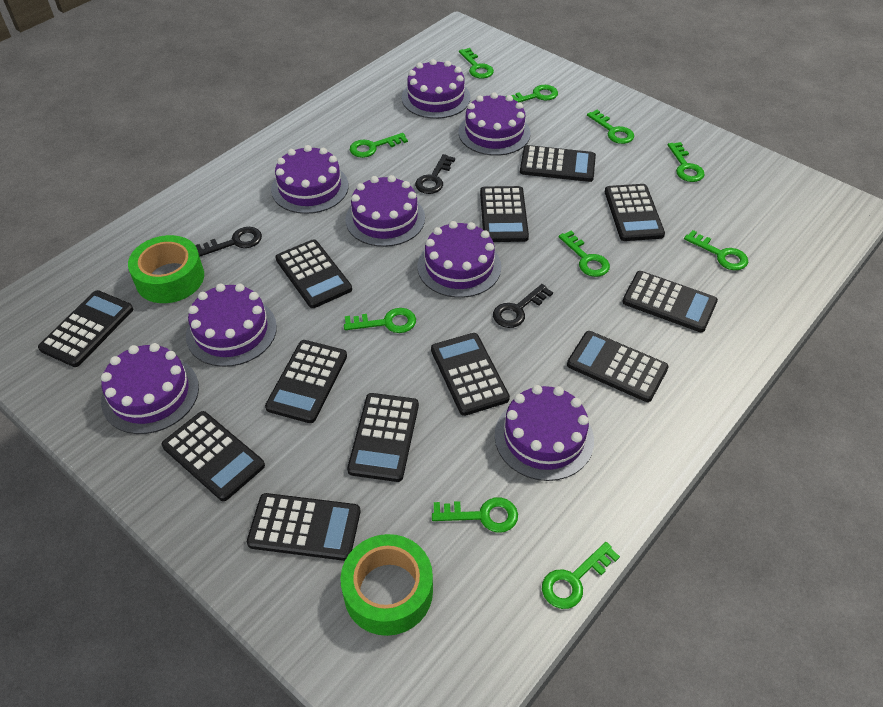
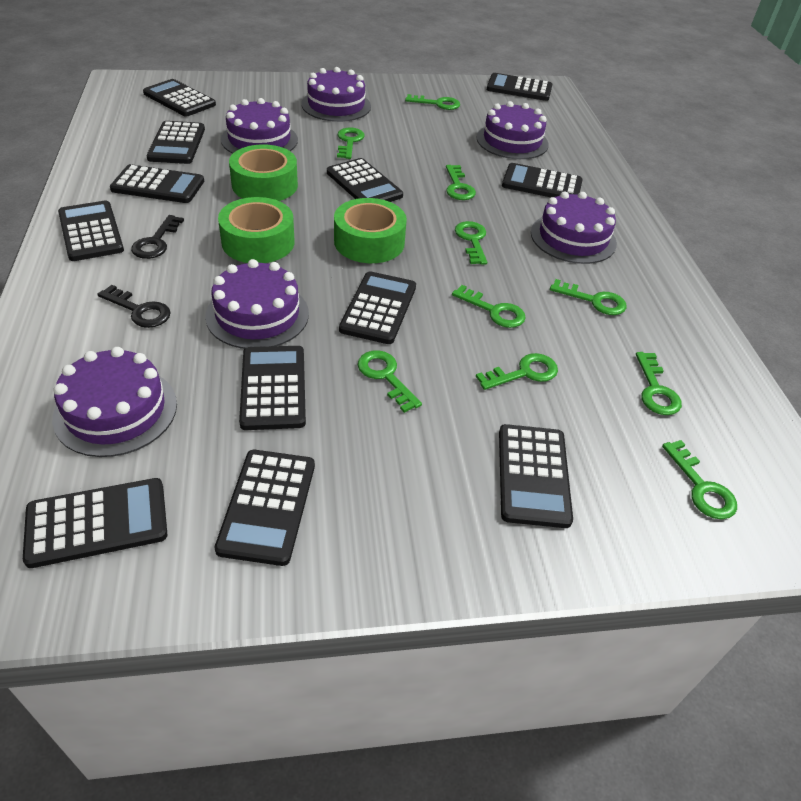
black key: [195,227,262,257] [415,154,455,194] [493,284,553,328] = 3 -> [97,285,171,328] [131,215,184,259] = 2
green tape: [128,235,204,303] [340,534,433,636] = 2 -> [218,197,295,263] [229,144,298,201] [334,198,407,263] = 3
purple cake: [101,343,199,434] [186,284,277,367] [271,145,349,214] [345,175,425,247] [402,59,470,119] [417,221,501,298] [458,92,531,156] [495,385,594,481] = 8 -> [52,347,177,457] [205,259,309,349] [221,98,298,154] [301,67,371,122] [476,101,549,159] [531,191,617,264] = 6

